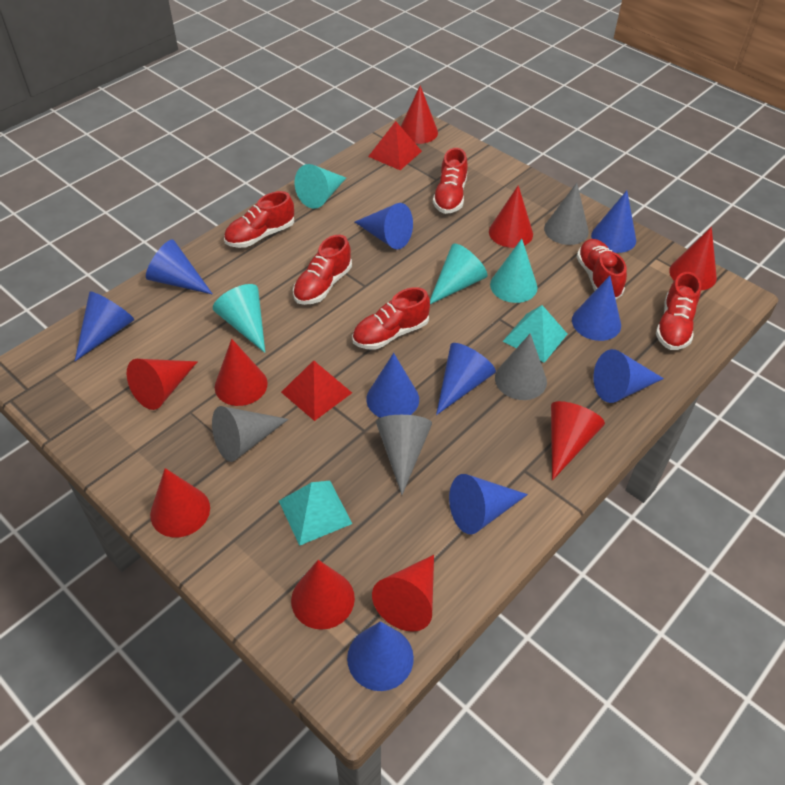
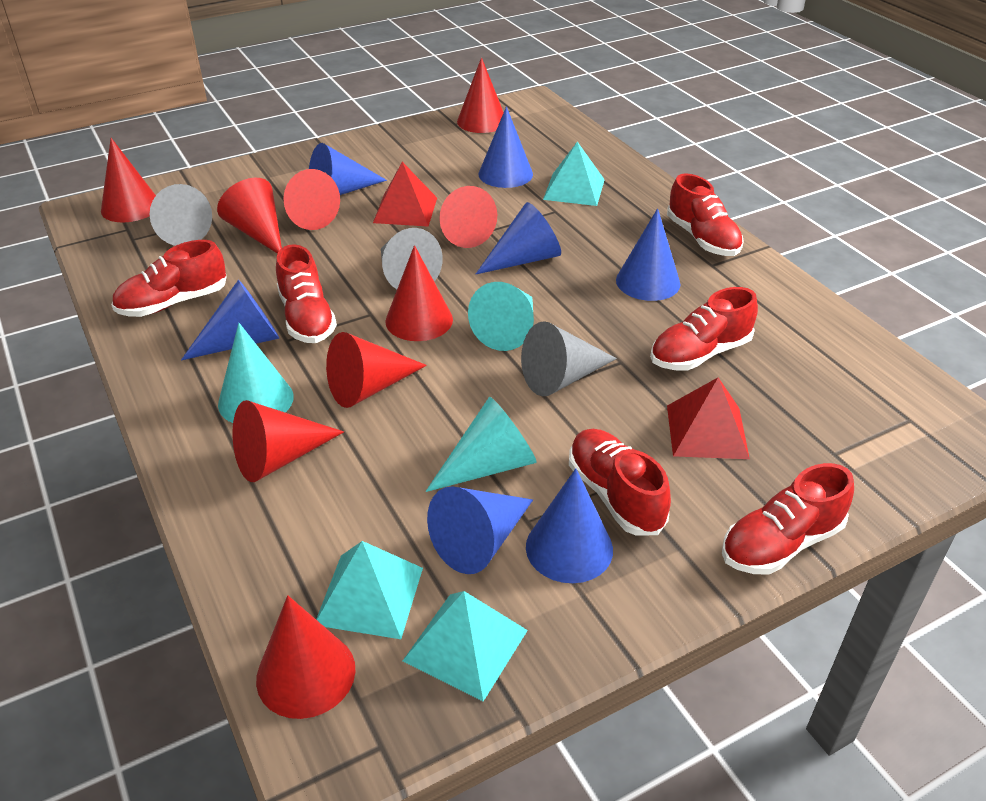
blue cone: [75,292,134,361] [146,239,213,295] [347,621,414,691] [355,203,413,250] [366,353,419,418] [436,343,496,415] [449,474,528,534] [572,276,621,341] [591,191,636,253] [594,349,664,403] = 10 -> [181,280,279,360] [309,143,387,195] [427,486,533,574] [476,202,561,274] [478,106,533,188] [526,468,613,583] [616,208,681,301] = 7
grey cone: [212,406,289,462] [376,415,432,495] [495,333,547,400] [544,183,589,245] = 4 -> [150,184,212,246] [381,228,443,289] [521,321,617,396] = 3
turquoise cone: [213,284,265,353] [295,164,346,209] [430,244,488,304] [490,239,537,303] = 4 -> [218,323,294,423] [426,396,537,492] [468,282,534,351] = 3
turquoise pyramid: [279,481,352,546] [503,305,567,363] = 2 -> [316,541,423,639] [403,591,528,702] [543,142,605,206] = 3

